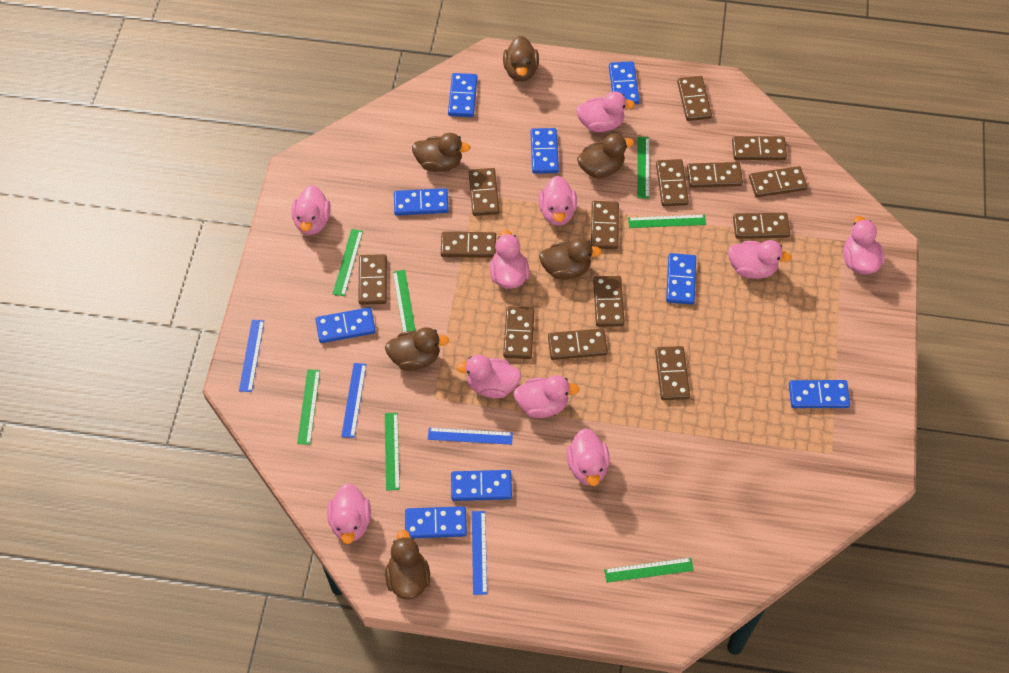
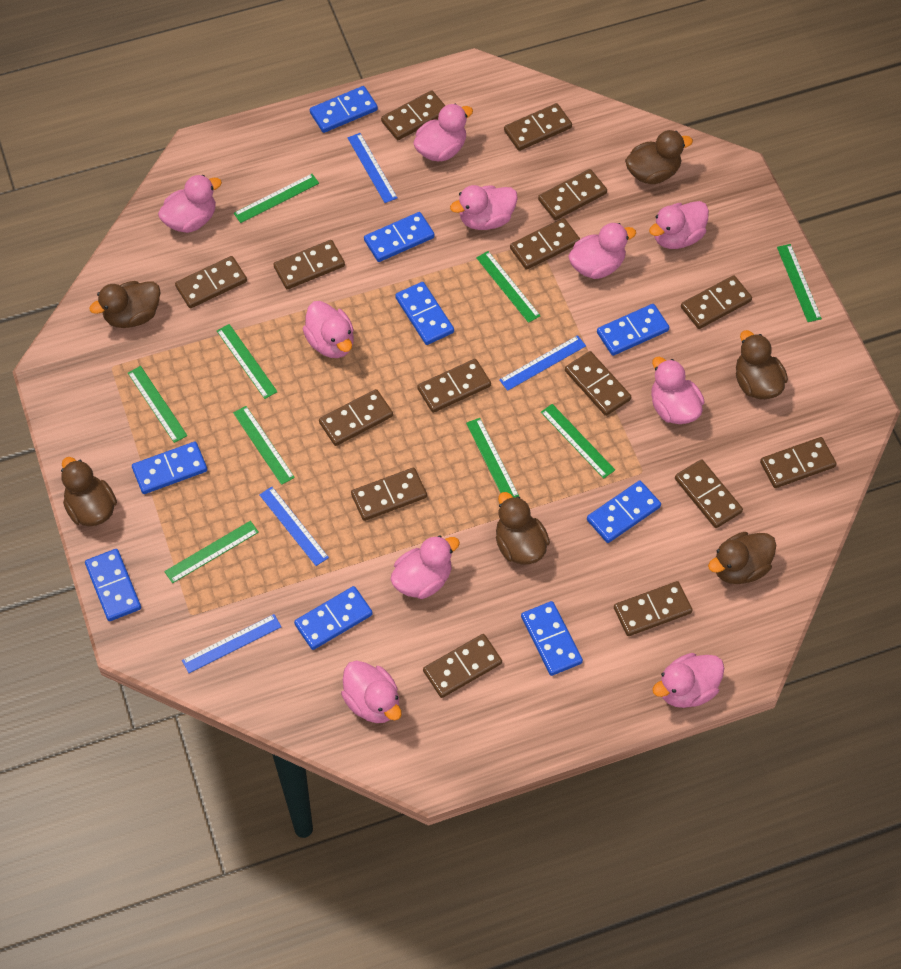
brown domino: [358,254,387,305] [441,232,496,258] [469,168,499,216] [503,306,534,359] [548,328,608,360] [591,201,619,249] [593,276,625,327] [655,346,690,400] [656,159,689,206] [677,76,712,121] [687,162,743,188] [732,136,787,160] [733,213,790,239] [749,166,807,197] = 14 -> [175,256,247,308] [274,240,345,290] [319,389,393,446] [351,468,427,521] [381,90,445,140] [417,359,491,413] [423,634,502,698] [504,103,572,151] [510,218,580,270] [538,169,607,220] [565,351,631,416] [614,581,692,636] [675,459,743,528] [681,275,752,329] [760,437,836,488] = 15
green ruler: [297,369,320,445] [333,229,363,296] [385,413,400,491] [393,270,416,332] [604,558,694,583] [628,215,706,228] [637,137,649,199] = 7 -> [128,366,187,443] [164,521,259,583] [217,324,278,399] [233,406,295,485] [234,174,319,223] [466,418,519,498] [476,251,541,323] [541,404,615,479] [777,244,822,322] = 9

